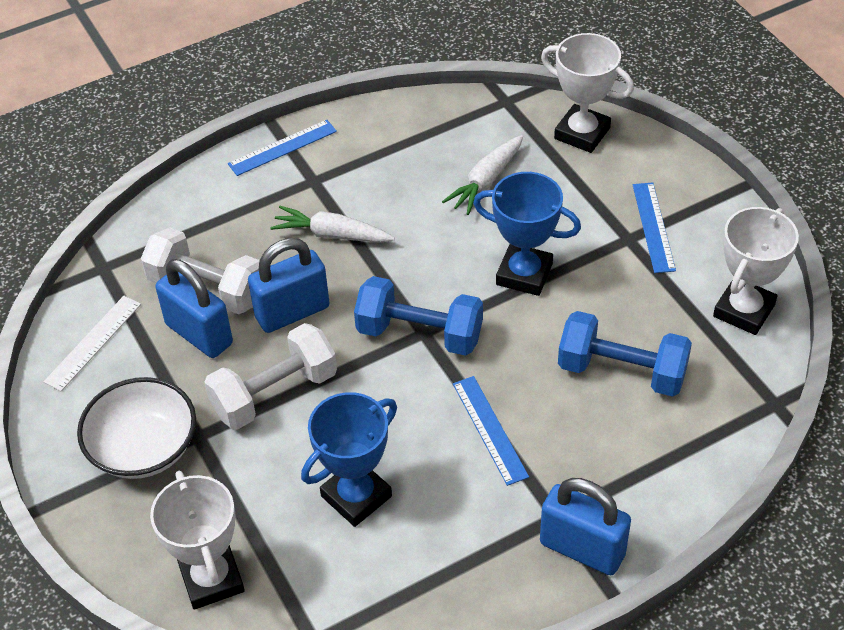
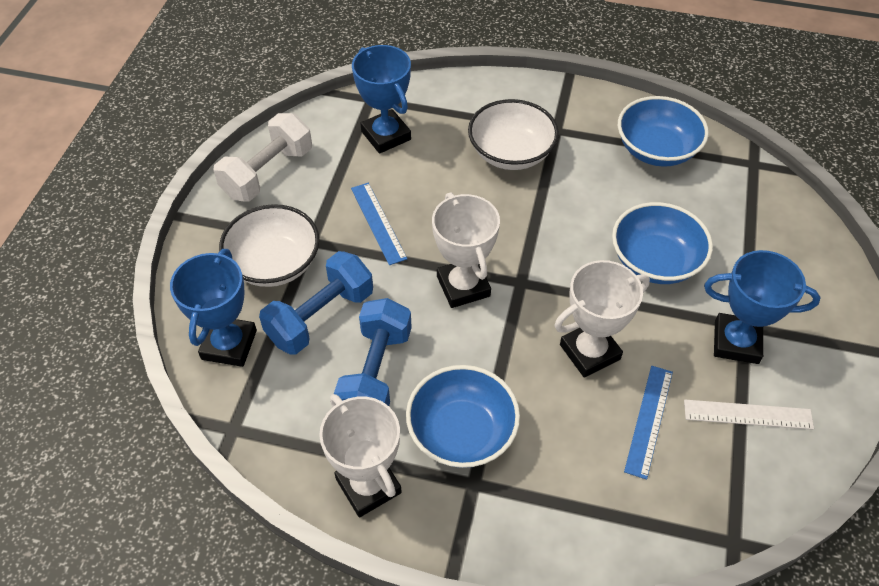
blue bowl: none = 0 -> [406,365,520,468] [612,202,713,284] [618,96,709,167] = 3
blue padlock: [155,259,233,358] [248,238,329,333] [540,478,631,575] = 3 -> none = 0
blue ruler: [228,120,337,176] [453,376,529,486] [633,182,676,273] = 3 -> [351,183,407,265] [624,366,673,480] = 2
blue trophy: [301,392,397,527] [473,172,581,296] = 2 -> [170,249,257,367] [352,45,411,154] [704,250,820,364] = 3
white bowl: [77,377,196,479] = 1 -> [219,204,320,287] [468,99,559,170] = 2
white carrot: [270,206,395,243] [442,135,523,215] = 2 -> none = 0
white dumbbell: [141,227,260,314] [204,323,337,430] = 2 -> [214,113,312,202] = 1

